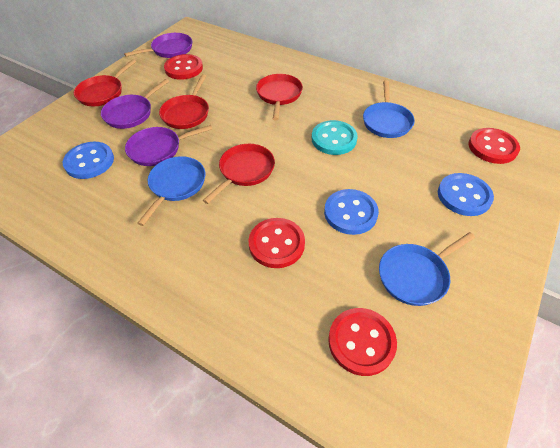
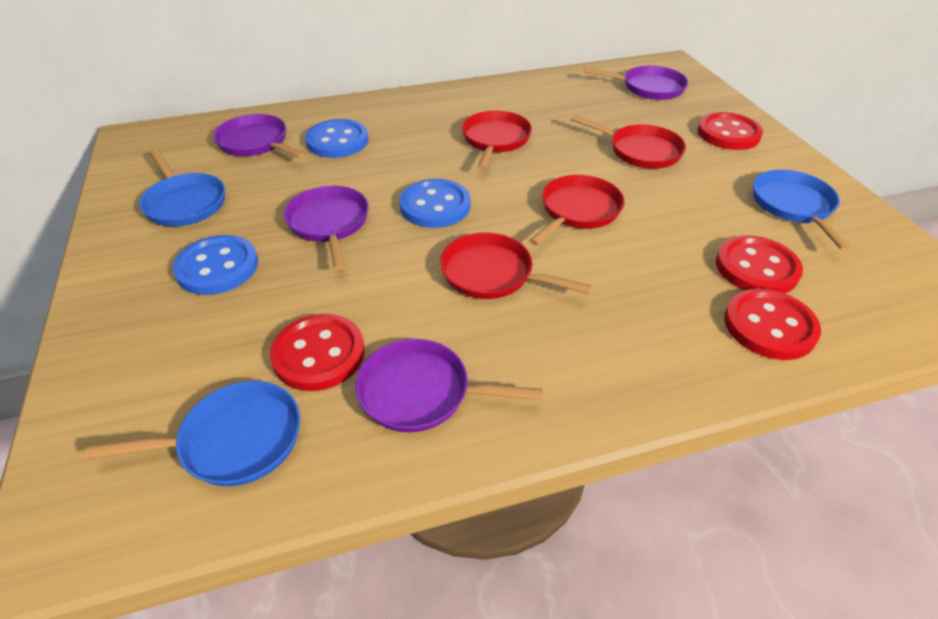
purple pan: [101,79,169,129] [124,33,192,58] [125,125,212,166] = 3 -> [213,114,305,158] [284,186,369,270] [355,339,543,433] [584,66,688,100] = 4
turquoise button: [312,120,358,155] = 1 -> none = 0

